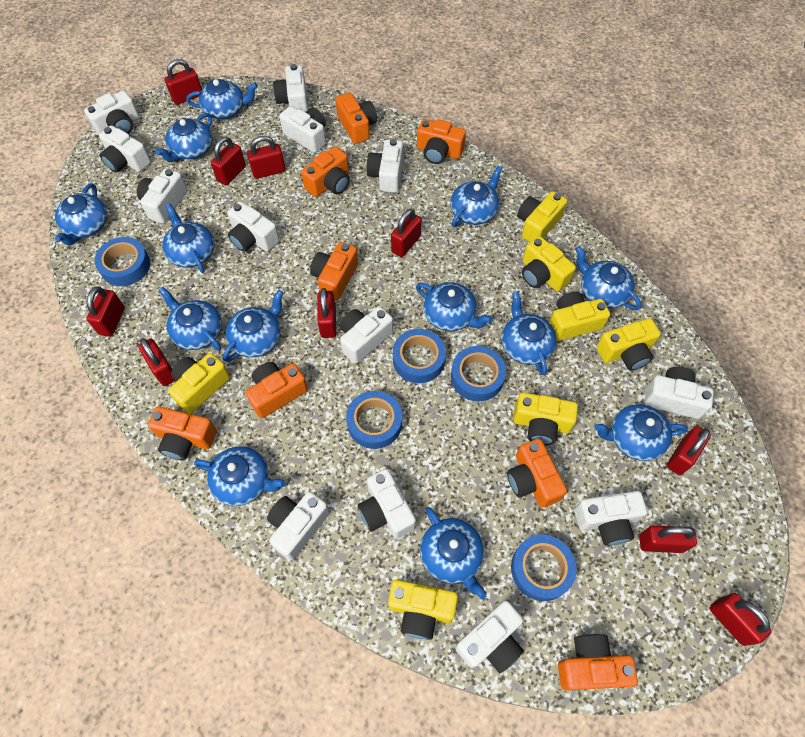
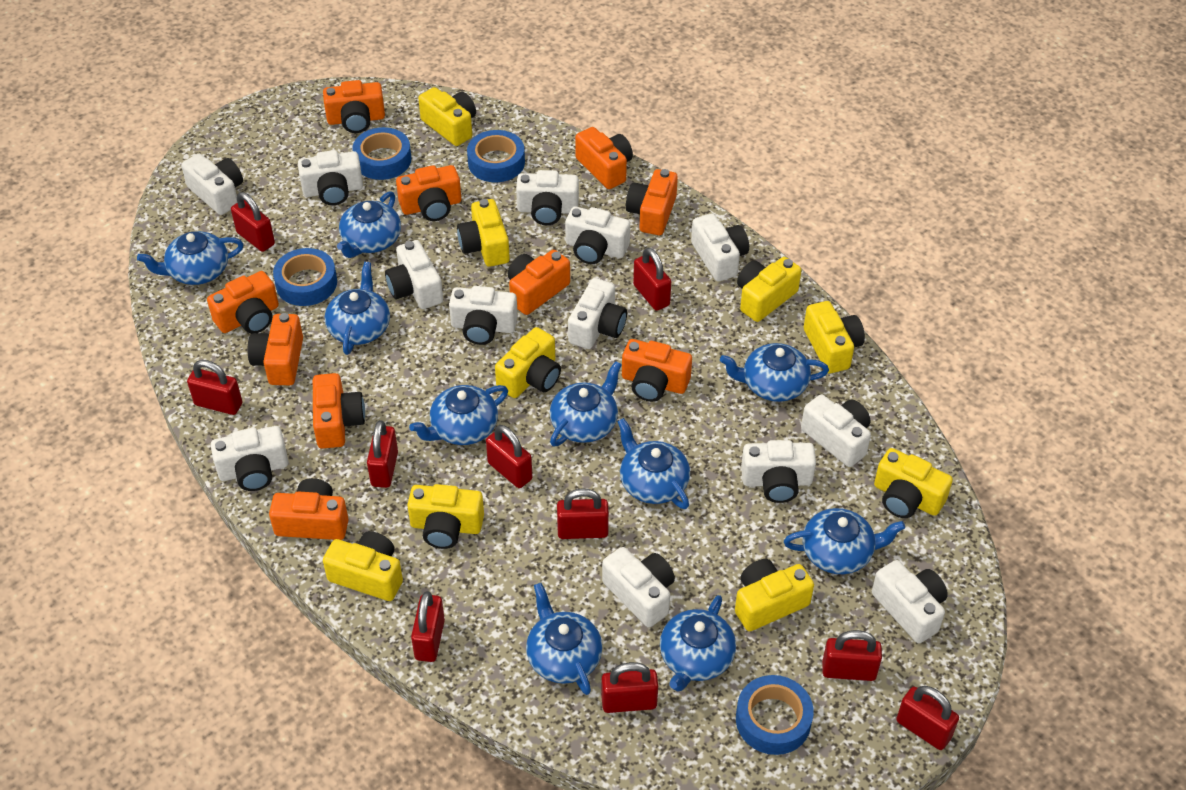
blue tape: [94,237,150,286] [346,391,402,449] [393,329,446,383] [451,346,506,401] [511,535,577,601] = 5 -> [273,248,337,306] [352,127,411,180] [467,130,525,182] [736,675,814,755] = 4
blue teapot: [55,183,107,245] [156,113,213,162] [159,287,222,351] [162,204,214,273] [186,79,258,119] [194,446,286,506] [223,290,284,362] [416,282,493,331] [420,507,487,599] [450,166,503,227] [502,291,557,375] [575,246,641,310] [595,404,688,461] = 13 -> [137,231,244,285] [325,262,390,355] [337,191,401,258] [409,385,508,445] [526,583,603,695] [550,361,622,447] [617,418,690,509] [660,595,736,691] [720,343,829,402] [784,508,905,574] = 10
orange camera: [148,406,217,460] [246,362,308,418] [301,146,350,197] [310,242,358,301] [335,93,377,144] [417,119,466,164] [507,439,567,508] [558,634,638,691] = 8 -> [207,271,279,334] [248,313,303,385] [269,478,349,540] [313,373,365,449] [323,80,385,133] [396,165,461,221] [508,250,570,315] [575,127,633,189] [622,339,692,402] [626,169,678,235] = 10
yellow camera: [168,353,230,414] [388,580,458,640] [513,392,578,445] [517,191,567,242] [522,236,576,292] [549,291,610,341] [596,318,661,371] = 7 -> [323,531,403,601] [407,484,484,549] [418,87,476,146] [457,199,510,267] [495,327,561,398] [735,559,814,631] [737,257,801,322] [804,301,865,373] [874,448,953,518] = 9

